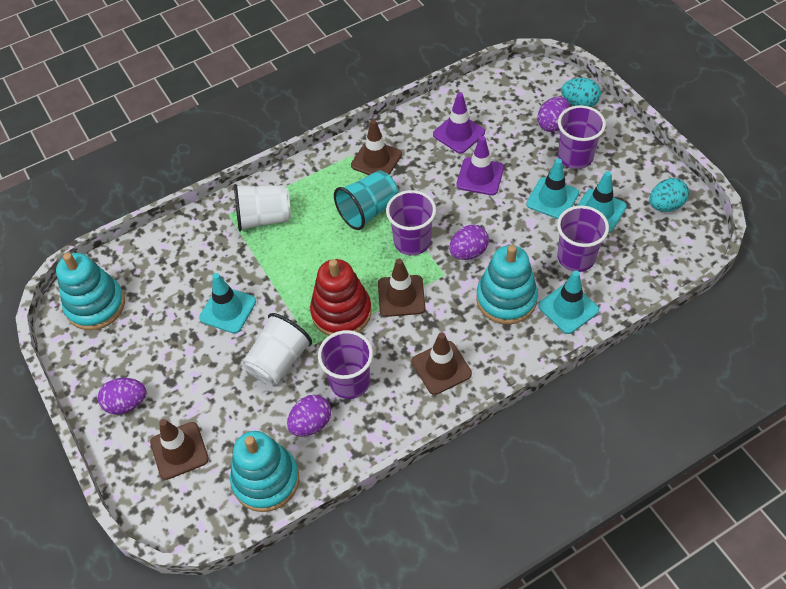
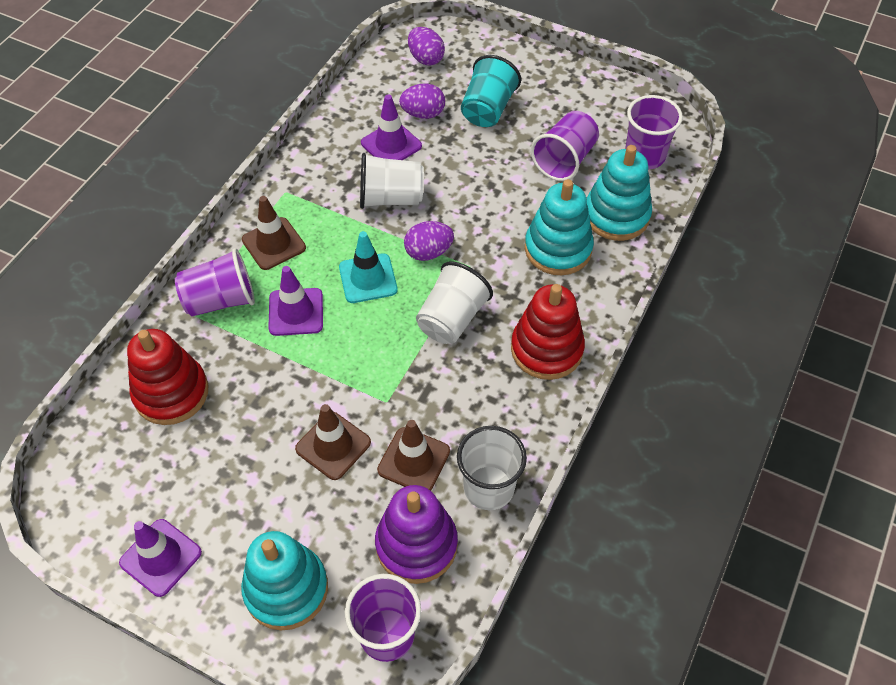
brown traffic cone: [150,419,209,480] [351,119,402,175] [378,259,425,317] [412,332,472,395] = 4 -> [242,196,306,270] [295,404,371,480] [377,420,450,491] = 3
purple egg: [98,378,146,414] [287,395,331,436] [449,225,489,260] [537,96,570,132] = 4 -> [399,84,445,119] [404,221,454,261] [408,27,445,66] = 3
purple stacking toy: none = 0 -> [375,485,458,584] = 1
purple traffic cone: [433,92,485,153] [456,136,504,195] = 2 -> [119,519,202,597] [268,266,323,336] [361,95,422,160] = 3
red stacking toy: [310,259,372,336] = 1 -> [127,329,208,425] [511,284,585,380] = 2
turquoise egg: [561,78,601,107] [649,178,689,212] = 2 -> none = 0
turquoise traffic cone: [199,273,256,334] [526,159,579,219] [538,271,599,334] [577,171,627,233] = 4 -> [339,231,398,303] = 1
white cup: [234,184,291,232] [243,313,312,385] = 2 -> [360,153,424,209] [416,262,493,344] [457,426,527,510] = 3

